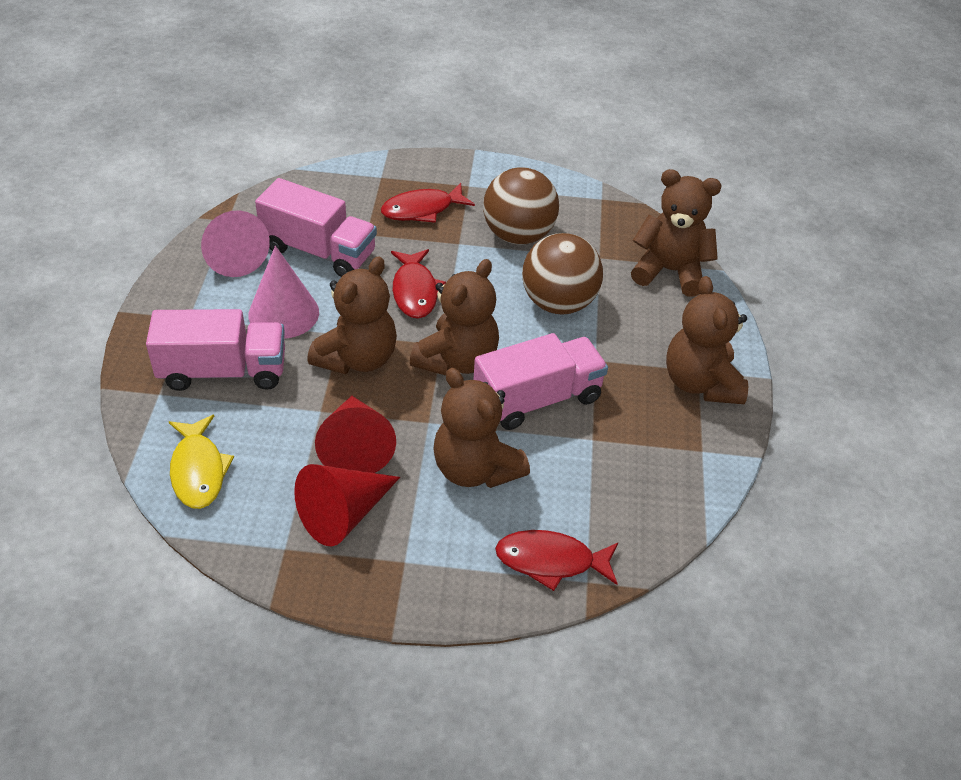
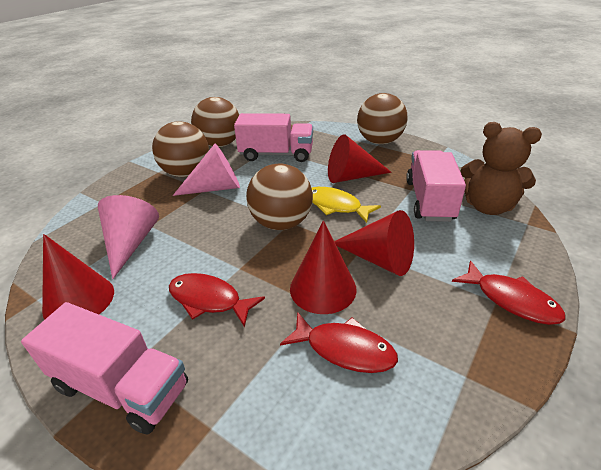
brown ball: [483,167,559,245] [522,233,603,315] = 2 -> [152,121,209,177] [191,97,239,147] [246,164,313,230] [357,93,407,144] = 4
brown teddy bear: [307,256,397,374] [410,259,499,376] [433,368,530,488] [631,169,722,297] [666,276,748,404] = 5 -> [460,122,542,215] = 1
red cone: [294,464,400,546] [315,396,396,473] = 2 -> [42,234,114,319] [290,221,357,314] [328,134,392,183] [334,210,414,276] = 4

